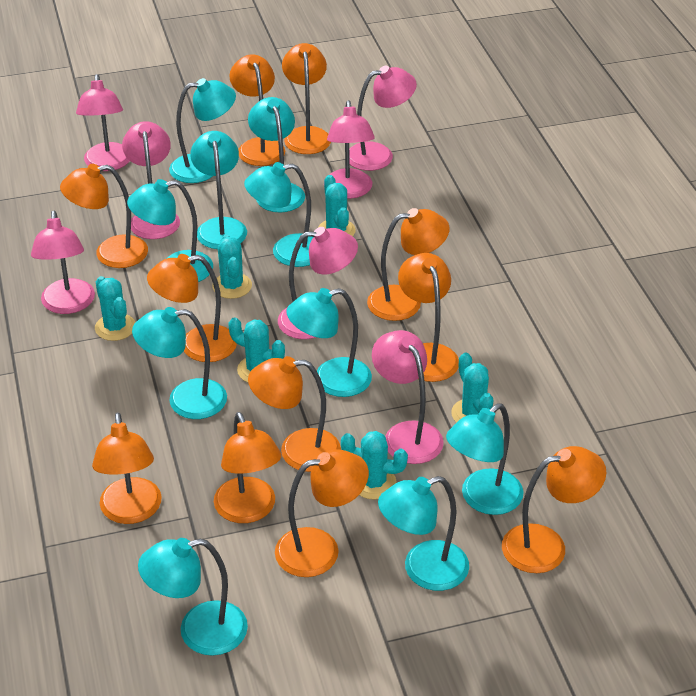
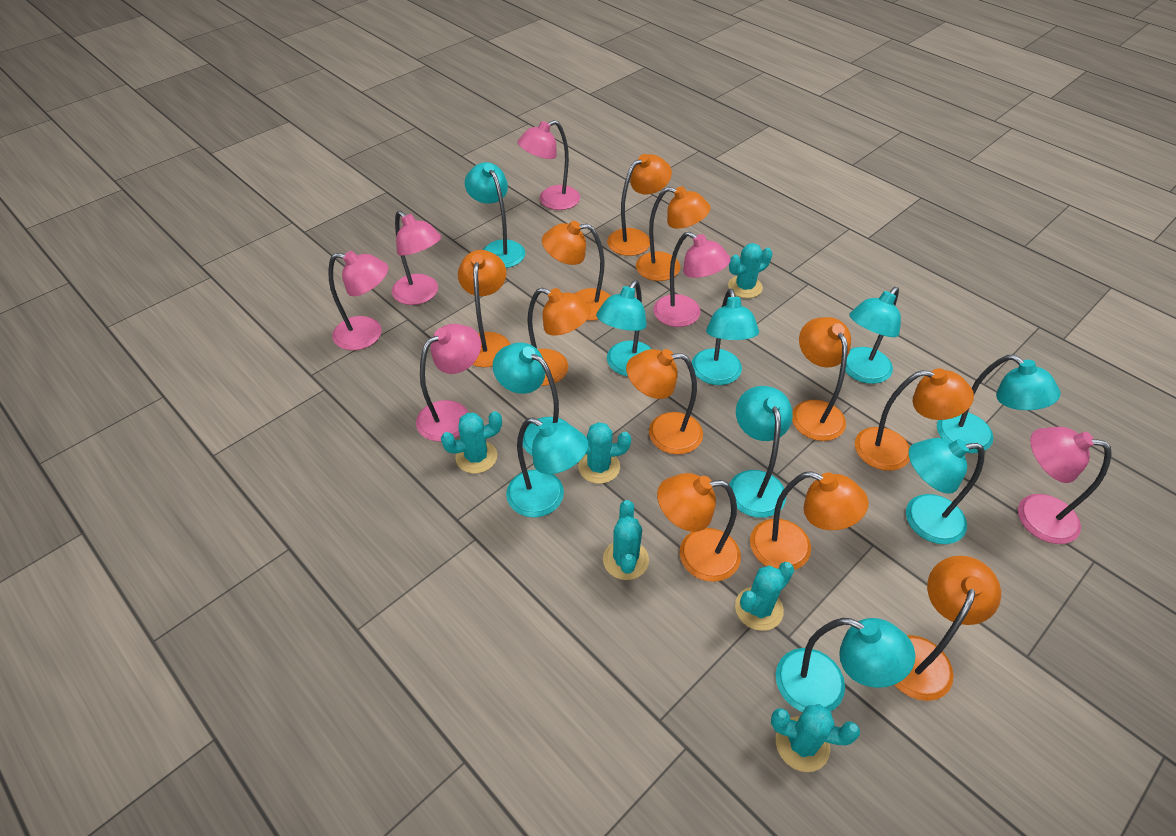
pink lamp: [31,211,95,314] [76,74,130,171] [122,121,180,239] [278,227,358,339] [327,100,375,199] [349,66,417,171] [372,330,444,464] = 7 -> [328,251,388,350] [392,211,441,305] [416,324,481,442] [518,120,580,210] [653,231,731,327] [1018,427,1112,544] = 6

